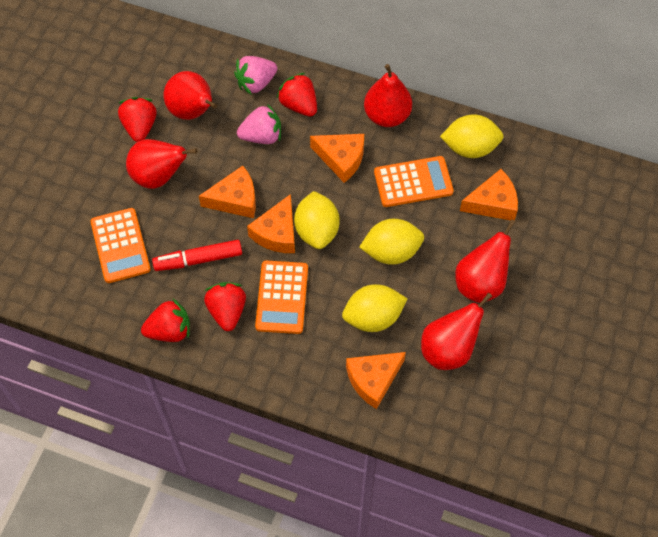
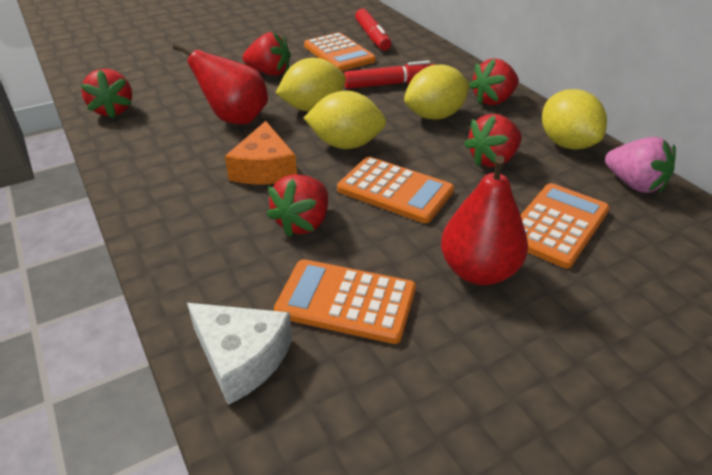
orange calculator: [90,208,151,283] [255,260,308,334] [374,156,454,207] = 3 -> [274,259,416,344] [304,33,376,71] [337,157,454,223] [521,183,610,268] = 4
orange cheese: [199,166,256,218] [247,194,295,253] [310,134,364,183] [346,352,406,409] [460,169,518,221] = 5 -> [225,121,297,185] = 1
pink strawberry: [234,56,278,94] [237,104,281,144] = 2 -> [605,137,676,193] = 1
red marker: [152,240,242,271] = 1 -> [344,60,435,89] [355,9,391,50] = 2
red pear: [126,139,197,189] [164,71,217,120] [364,64,412,127] [421,292,492,370] [455,219,516,303] = 5 -> [173,43,268,124] [441,155,528,285] = 2
red strawberry: [118,97,157,142] [141,299,190,342] [204,282,246,331] [276,73,317,117] = 4 -> [81,69,132,118] [242,32,291,76] [267,174,328,237] [464,114,522,167] [470,58,519,105] = 5
white cheese: none = 0 -> [187,303,293,405] = 1

